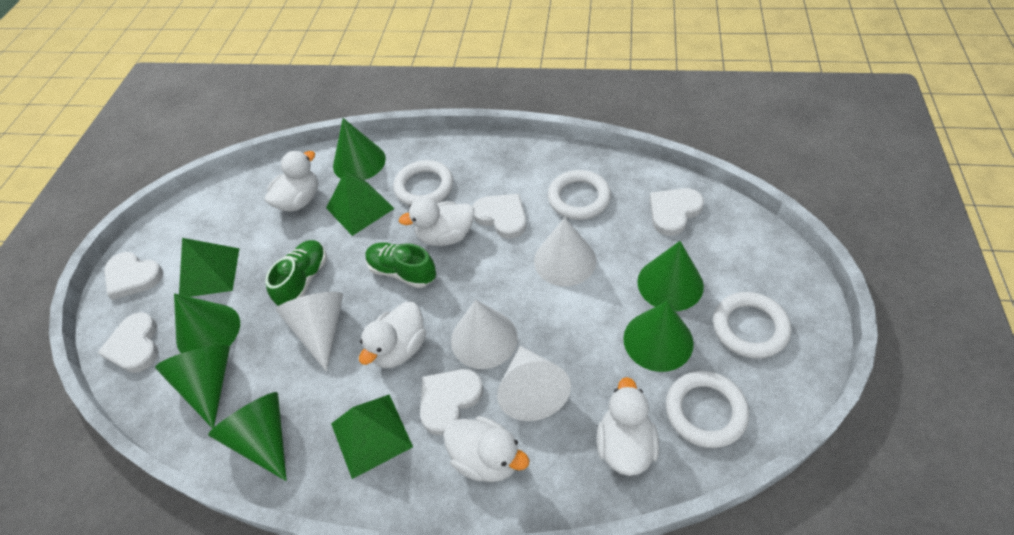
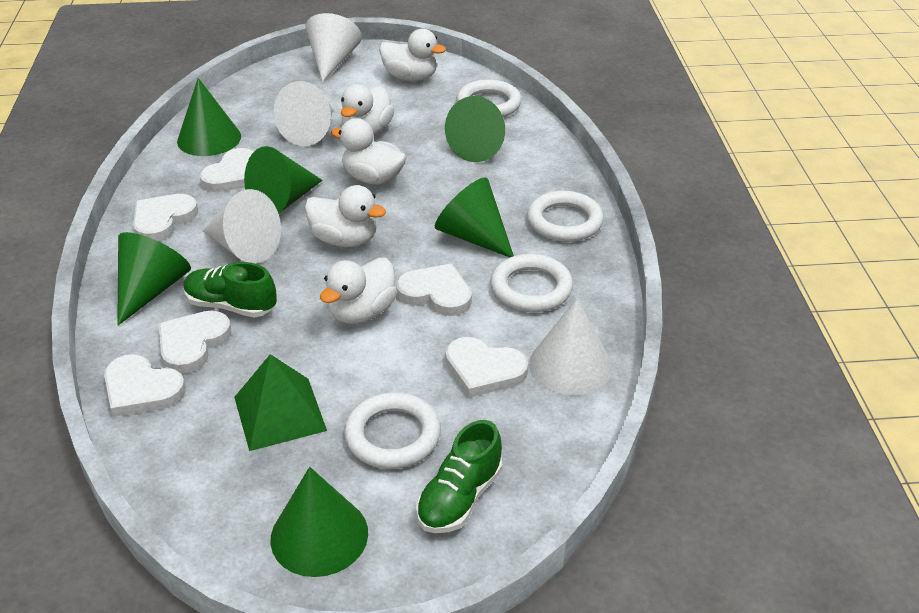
green pyramid: [179,238,239,297] [326,171,394,236] [331,394,413,479] = 3 -> [234,354,327,451] = 1
white heart: [97,312,159,373] [104,252,163,300] [420,369,483,435] [472,194,527,239] [650,188,704,236] = 5 -> [104,354,186,417] [133,194,198,241] [159,311,231,374] [200,148,254,192] [396,264,472,316] [445,337,528,397] = 6

